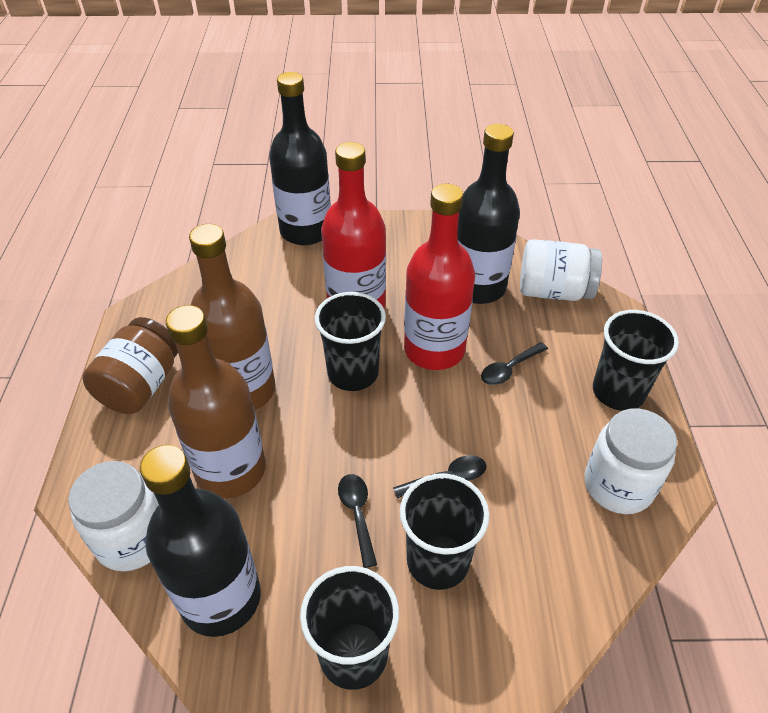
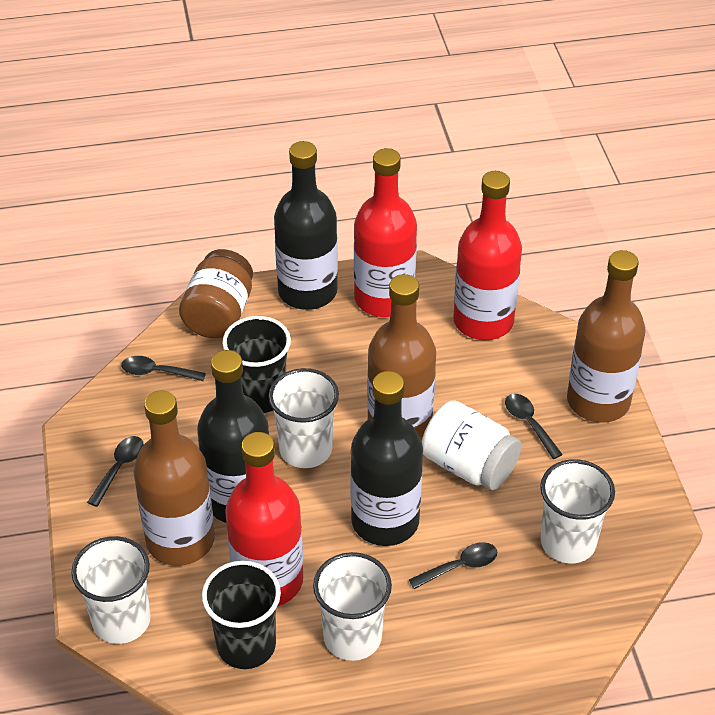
black cup: [300,566,399,690] [315,292,386,391] [400,473,489,590] [593,310,679,411] = 4 -> [202,561,281,669] [222,316,291,413] = 2
black spoon: [338,474,377,568] [393,455,487,499] [481,342,548,385] = 3 -> [87,436,144,507] [121,356,206,381] [409,542,497,589] [505,394,563,459] = 4
brown bottle: [166,305,266,499] [189,224,276,410] = 2 -> [133,390,215,566] [367,274,436,441] [567,250,646,423] = 3
red bottle: [321,142,386,309] [404,184,475,370] = 2 -> [225,432,303,606] [354,148,417,317] [453,171,522,340] = 3
white cup: none = 0 -> [71,536,150,644] [268,368,339,468] [313,552,392,661] [540,459,615,563] = 4
white jar: [68,461,159,571] [520,239,602,301] [585,409,677,514] = 3 -> [422,400,521,490] = 1

